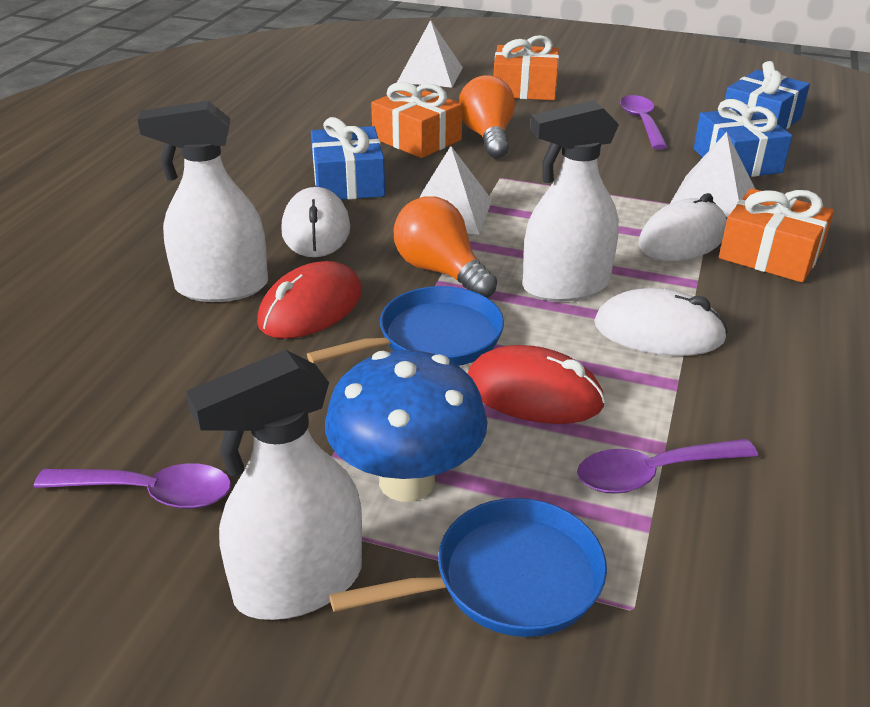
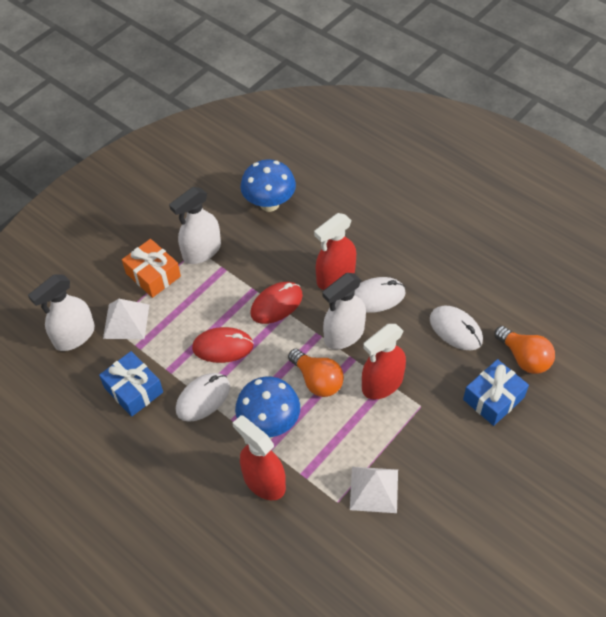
blue gift: [311,117,385,200] [694,99,792,177] [725,61,810,130] = 3 -> [99,351,163,417] [463,359,529,426] = 2
blue mushroom: [325,350,488,502] = 1 -> [235,376,300,437] [240,160,296,212] = 2
blue pan: [307,286,504,366] [329,498,607,637] = 2 -> none = 0
orange gift: [371,82,463,158] [494,35,559,100] [719,188,834,283] = 3 -> [122,239,181,298] = 1
purple spoon: [34,463,231,509] [577,439,758,494] [620,95,668,149] = 3 -> none = 0
red spray bottle: none = 0 -> [233,415,286,500] [314,213,356,290] [362,324,406,399] = 3
white pyramid: [397,20,463,88] [419,146,492,235] [670,132,755,217] = 3 -> [103,299,149,339] [350,467,398,513] = 2

